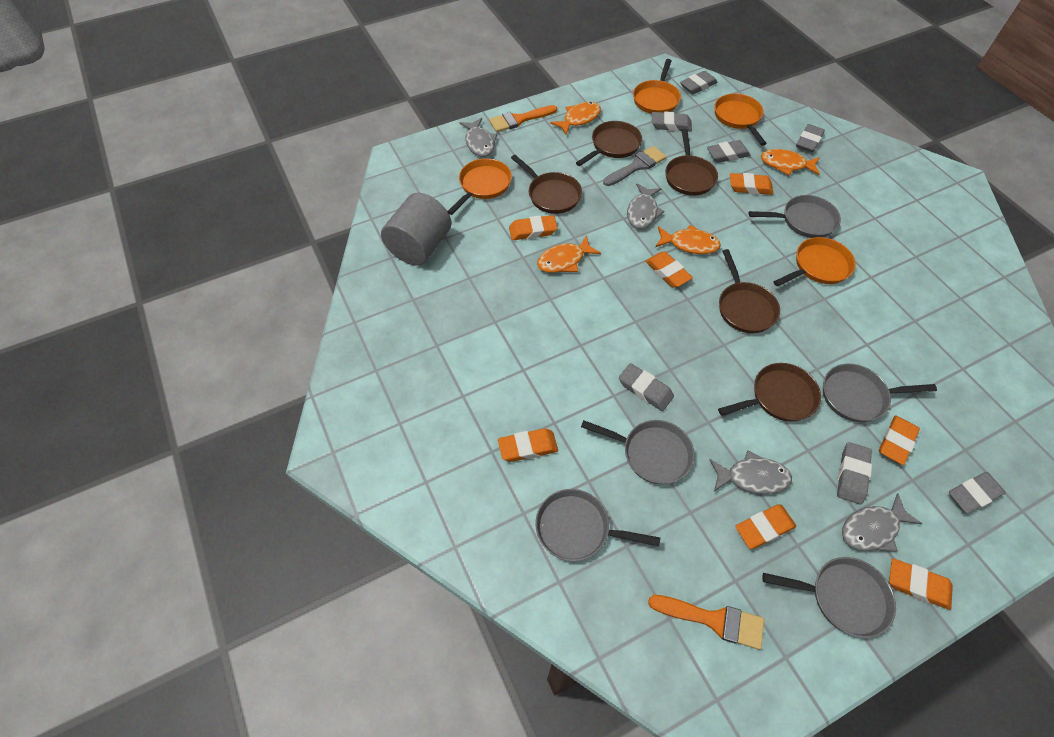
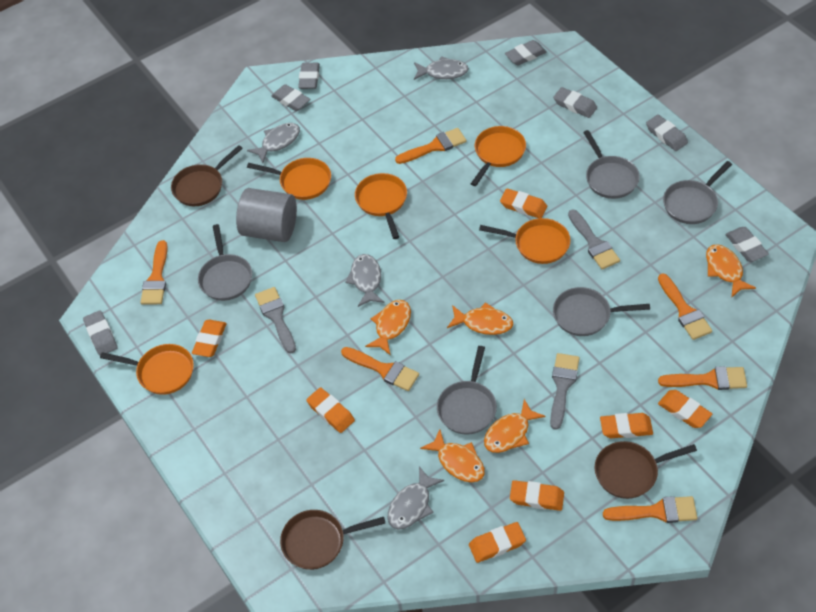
brown pan: [511,155,582,214] [576,121,642,166] [665,129,718,196] [718,363,821,421] [719,249,780,333] = 5 -> [171,145,243,206] [280,510,386,570] [595,441,697,499] = 3
grey brush: [603,146,666,186] = 1 -> [255,287,296,353] [550,353,580,430] [568,209,620,269] = 3
orange brush: [489,105,557,132] [648,595,764,650] = 2 -> [140,240,168,305] [341,347,419,391] [395,128,467,164] [603,496,697,523] [658,273,712,340] [658,366,747,390] = 6
orange fish: [537,235,601,273] [550,102,601,135] [655,225,721,254] [761,149,820,175] = 4 -> [365,300,411,355] [420,429,485,482] [447,302,513,335] [484,399,546,453] [706,244,756,298] = 5
orange pan: [447,158,512,215] [633,59,681,114] [714,94,767,146] [773,237,856,287] = 4 -> [100,344,194,395] [247,158,331,200] [355,173,407,239] [471,126,526,186] [479,218,570,264] = 5

